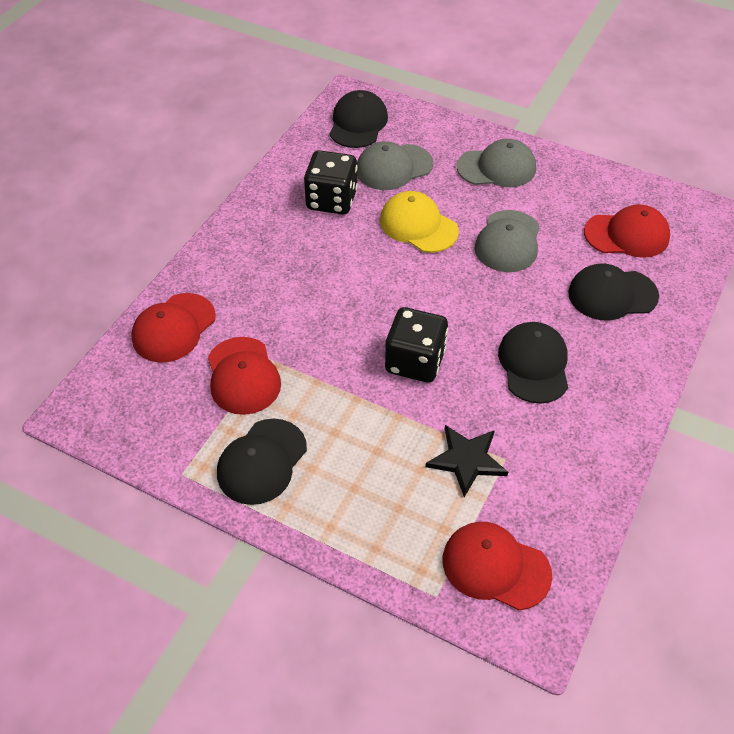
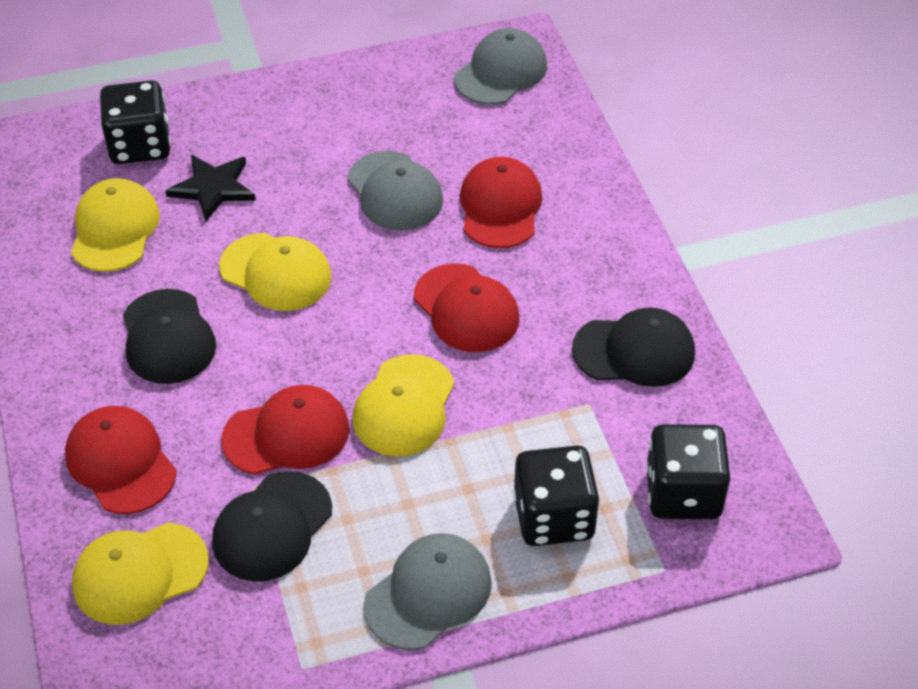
black cap: [217,418,307,505] [330,90,388,148] [498,322,568,404] [568,263,659,321] = 4 -> [123,289,216,384] [212,471,332,582] [572,308,695,387] = 3
black dice: [304,150,358,215] [385,307,448,383] = 2 -> [100,80,171,164] [513,445,600,546] [646,424,730,519] = 3
yellow cap: [380,191,459,253] = 1 -> [71,178,160,272] [72,522,209,625] [219,233,332,311] [353,354,454,456] = 4

